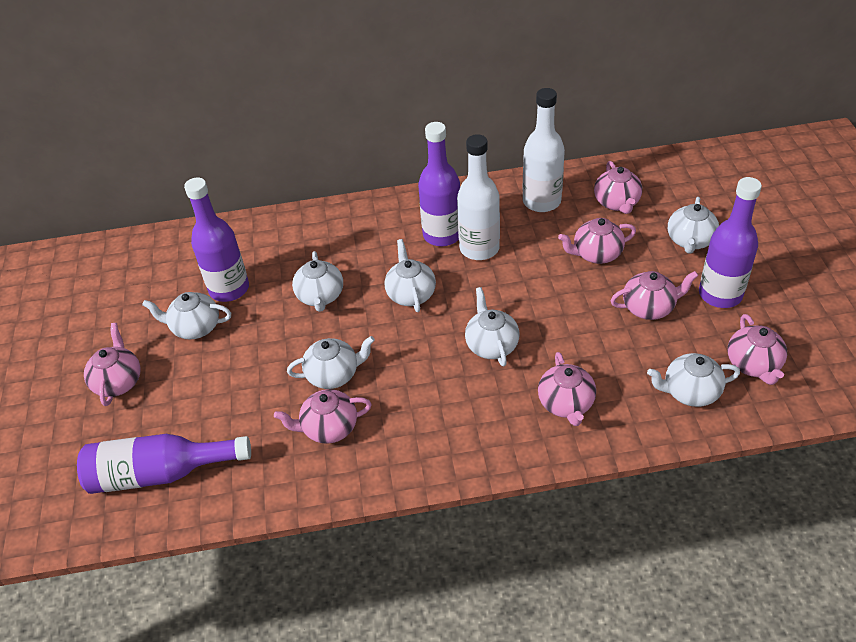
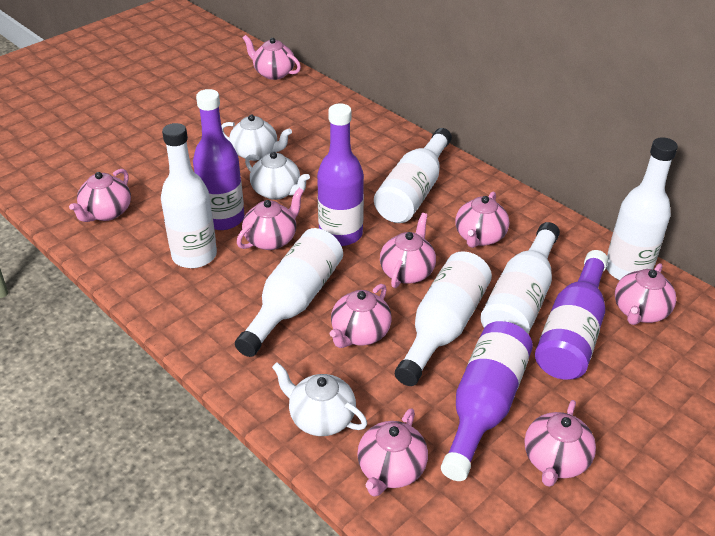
pink teapot: [84,323,141,406] [274,389,372,444] [538,352,596,426] [558,218,636,264] [594,161,642,214] [610,271,698,320] [728,314,787,385] = 7 -> [69,169,131,222] [237,188,304,250] [243,35,301,80] [330,284,392,348] [357,408,428,497] [380,213,436,288] [455,191,509,248] [525,400,596,487] [615,263,676,325] = 9
white bottle: [457,134,500,260] [523,88,565,212] = 2 -> [161,123,217,268] [235,228,343,357] [374,128,452,223] [395,251,492,386] [480,222,560,334] [606,137,678,280] = 6
white teapot: [142,292,231,339] [287,336,375,389] [292,251,343,312] [385,239,436,312] [465,287,519,366] [647,353,740,407] [668,197,719,254] = 7 -> [221,114,292,161] [245,152,310,200] [272,362,367,436] = 3

